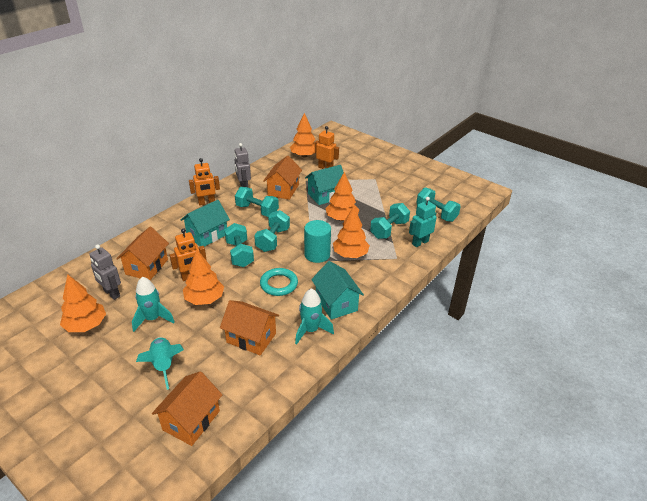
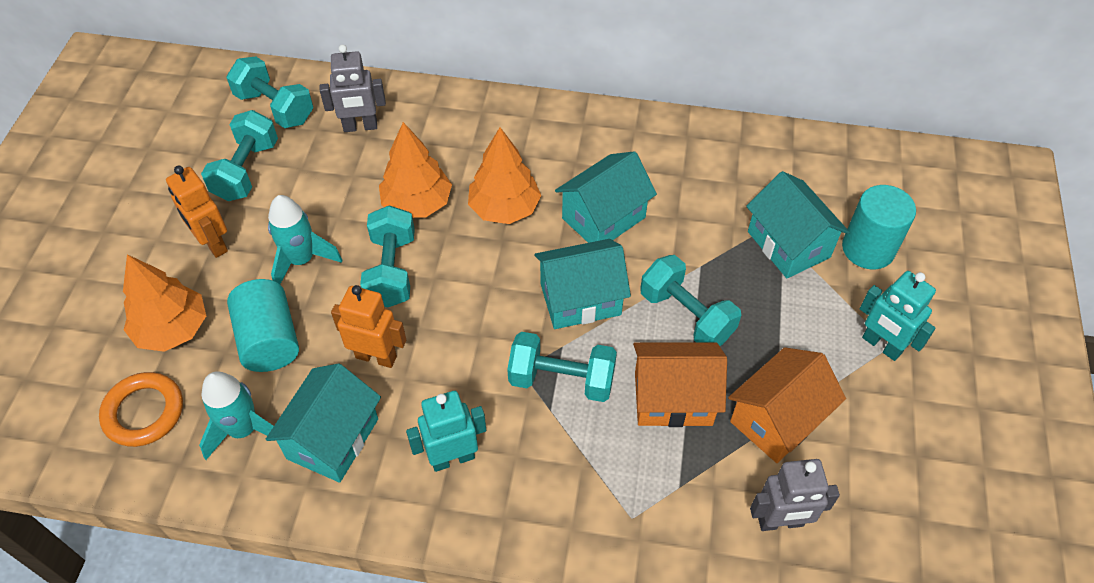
orange house: [116,227,169,280] [152,371,222,446] [220,300,279,355] [263,156,302,200] = 4 -> [633,342,727,427] [728,347,846,463] = 2
orange ring: none = 0 -> [99,372,183,447] = 1
orange robot: [170,228,207,281] [189,158,220,206] [315,126,339,169] = 3 -> [166,165,228,258] [331,285,406,368] = 2
orange tree: [60,274,106,332] [183,249,224,305] [290,113,315,157] [325,172,359,221] [333,206,370,258] = 5 -> [123,254,206,352] [379,122,452,218] [468,127,541,224] = 3
turquoise cylinder: [304,220,331,263] = 1 -> [227,279,299,372] [842,185,916,269] = 2
turquoise house: [181,200,230,247] [305,165,344,205] [311,261,364,320] = 3 -> [266,363,381,483] [534,239,631,329] [555,151,657,243] [746,171,850,278] = 4
turquoise ring: [260,268,298,296] = 1 -> none = 0
turquoise robot: [409,197,437,247] = 1 -> [406,391,486,472] [860,271,936,361] = 2
turquoise rocket: [132,277,175,332] [136,337,184,390] [295,288,334,345] = 3 -> [199,371,274,460] [268,195,342,284] = 2

